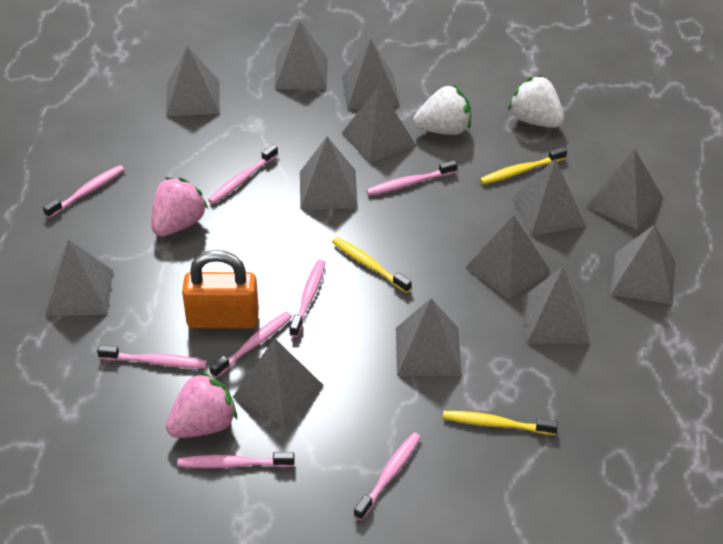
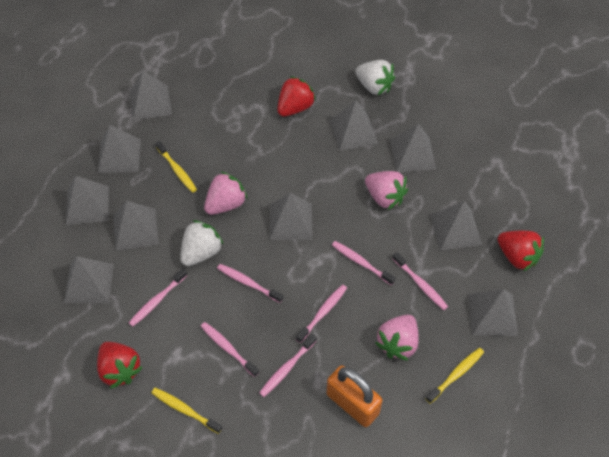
grey pyramid: [45,239,113,316] [166,46,220,116] [232,338,324,427] [274,21,327,89] [300,137,358,210] [342,39,400,109] [342,86,416,163] [396,298,462,376] [465,215,550,299] [512,158,586,236] [521,267,590,344] [586,149,663,230] [610,225,675,304] = 13 -> [64,257,114,303] [66,176,109,225] [98,125,141,173] [113,201,159,251] [130,71,172,121] [270,193,312,240] [330,101,378,151] [390,123,436,172] [430,201,482,251] [468,289,518,336] = 10
pink strawberry: [151,177,208,236] [166,371,237,438] = 2 -> [204,171,248,215] [365,171,408,210] [375,315,419,361] = 3
pink toothbrush: [43,165,124,218] [97,345,207,368] [177,452,295,468] [208,144,278,204] [210,312,292,378] [289,260,326,337] [354,433,421,521] [366,160,457,196] = 8 -> [129,268,187,327] [201,322,259,377] [217,264,283,303] [259,334,316,397] [296,285,347,343] [332,241,395,285] [393,252,448,310] = 7
red strawberry: none = 0 -> [97,342,143,389] [277,76,316,117] [497,231,544,271] = 3

